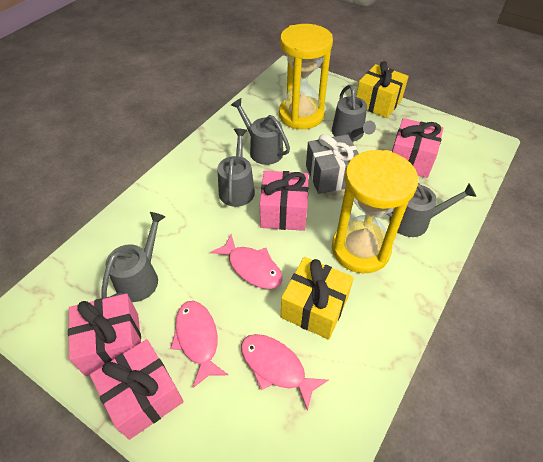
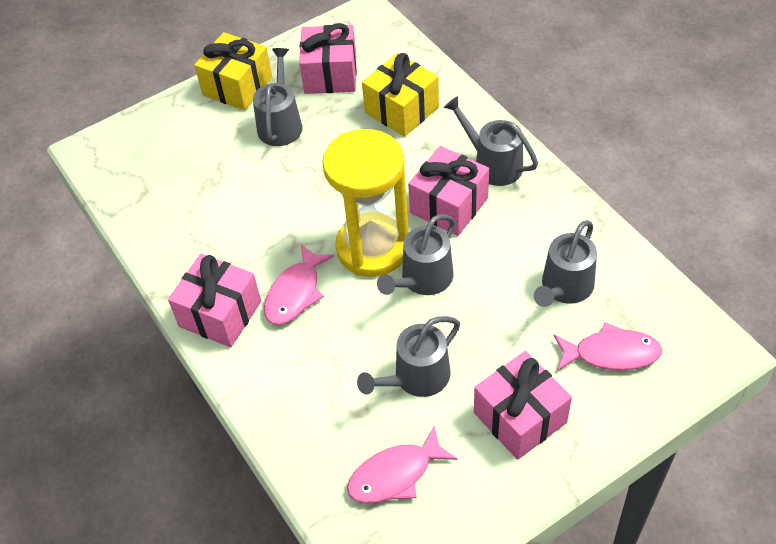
grey gift: [306,134,359,194] = 1 -> none = 0
yellow hourglass: [279,24,333,129] [332,150,418,273] = 2 -> [322,129,409,277] = 1

